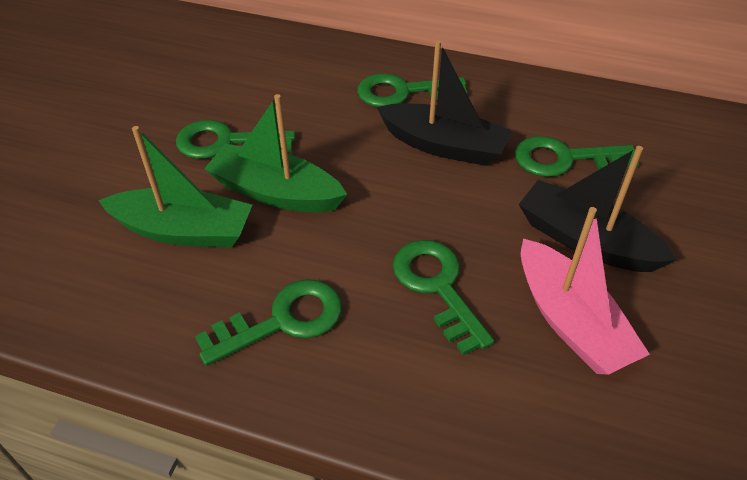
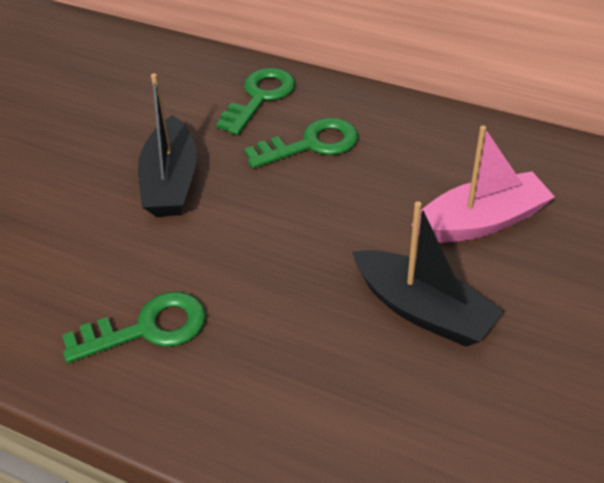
green boat: [98,126,252,248] [204,94,347,212] = 2 -> none = 0
green key: [176,120,296,159] [195,279,342,366] [357,73,467,107] [393,240,494,355] [515,136,639,177] = 5 -> [62,292,206,363] [216,68,295,135] [244,118,358,168] = 3

